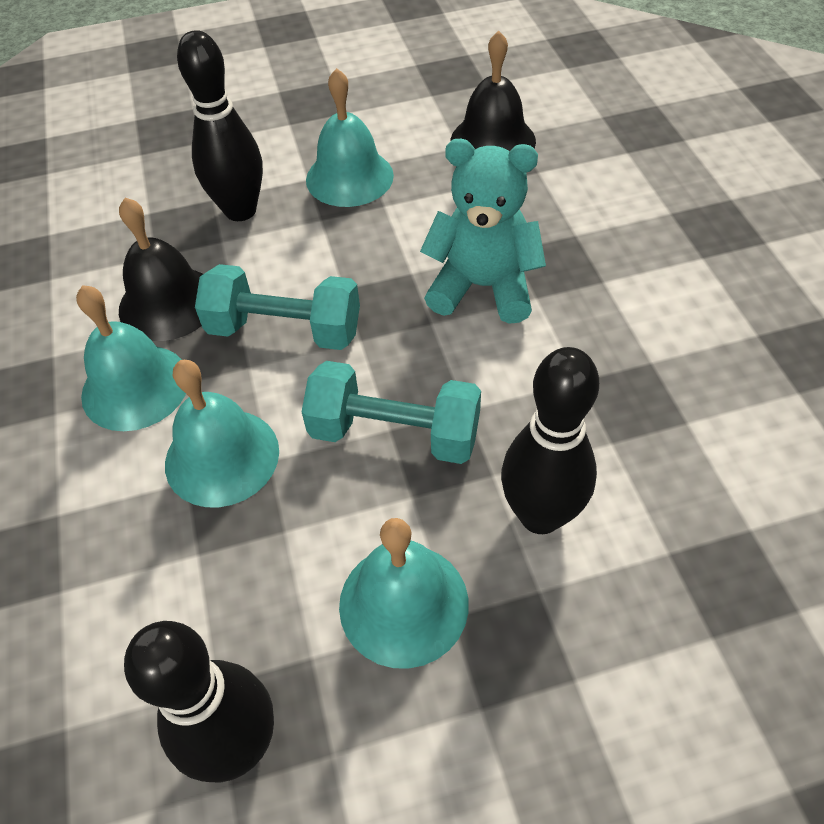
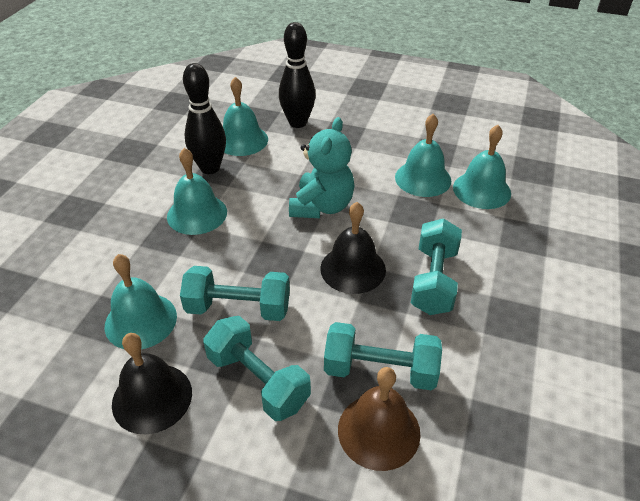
black bowling pin: [124,621,274,783] [177,30,263,221] [501,347,599,534] = 3 -> [183,63,226,174] [279,22,316,128] = 2
brown bell: none = 0 -> [338,367,421,471] = 1
turquoise bell: [76,285,186,431] [165,360,279,507] [306,68,394,207] [339,518,469,669] = 4 -> [105,254,177,349] [167,148,227,235] [223,77,268,156] [395,114,451,197] [453,125,511,209] = 5
turquoise dumbbell: [195,264,360,350] [302,361,481,464] = 2 -> [180,266,290,321] [203,316,311,421] [324,322,442,390] [411,218,462,315] = 4

